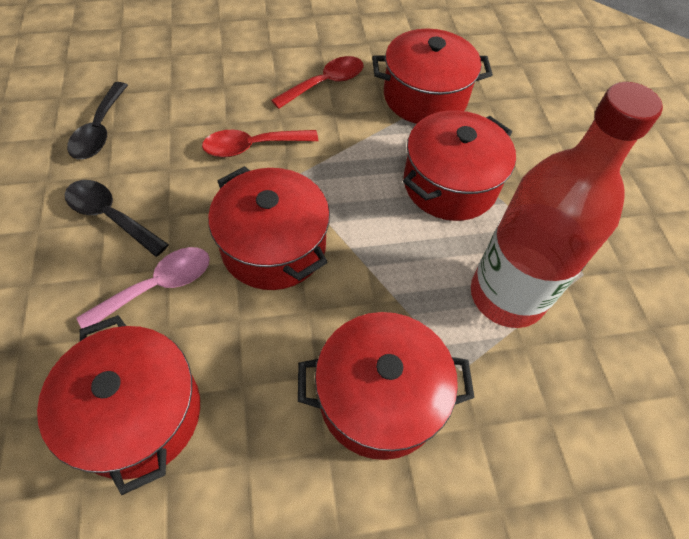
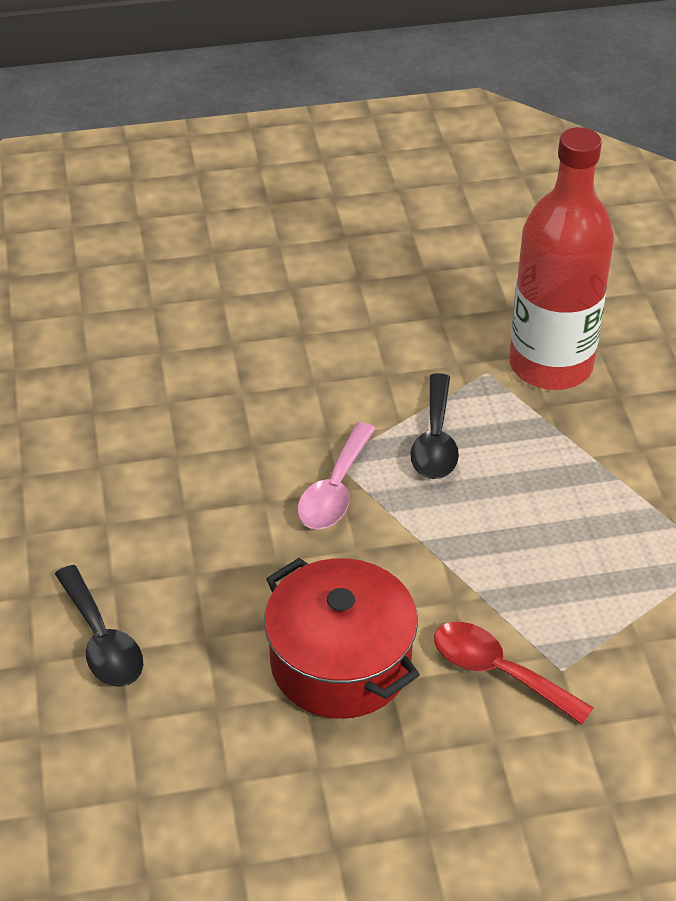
red pot: [37,315,200,495] [208,166,330,290] [298,312,475,460] [372,28,493,124] [403,110,516,221] = 5 -> [264,558,420,719] = 1
red spoon: [202,130,318,157] [271,56,363,109] = 2 -> [434,622,594,725] = 1

